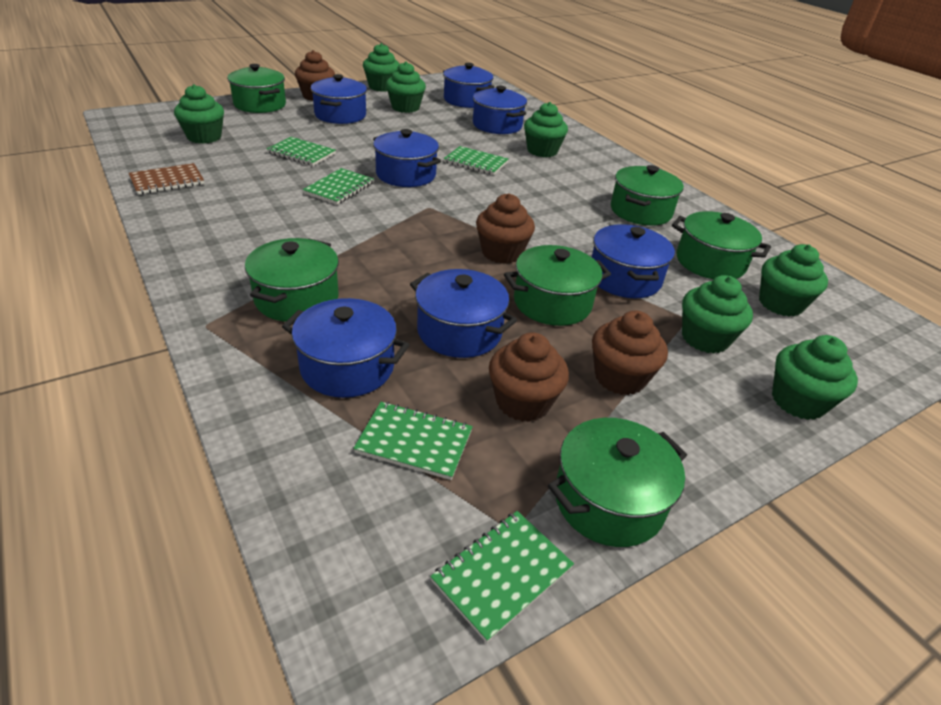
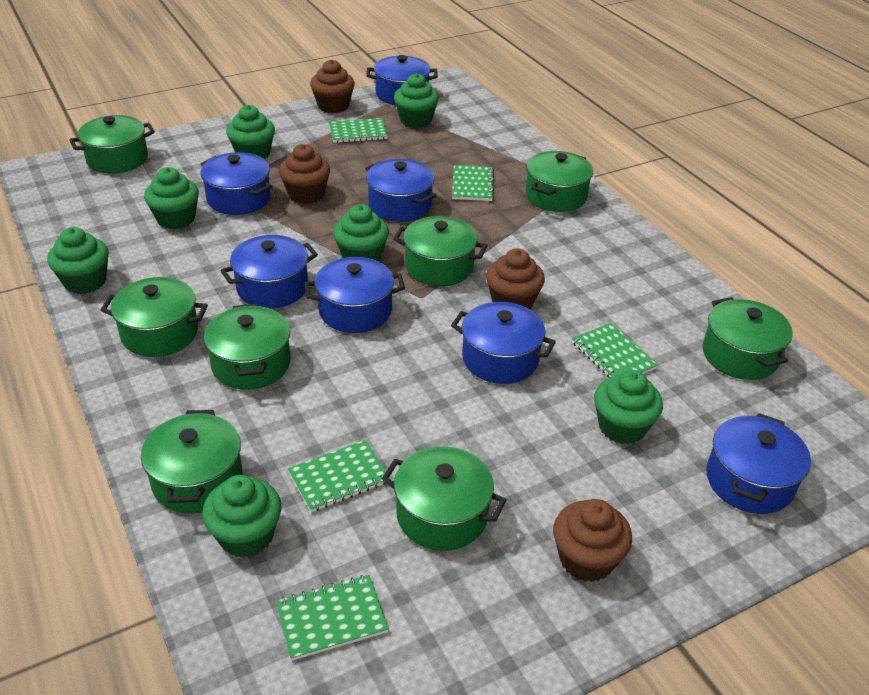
brown notebook: [129,163,204,195] = 1 -> none = 0
green pot: [227,64,286,113] [245,238,339,322] [504,245,611,326] [548,418,687,547] [611,165,684,226] [672,211,771,279] = 6 -> [69,115,155,174] [101,277,208,357] [141,410,242,514] [204,304,290,390] [382,446,507,551] [393,216,488,286] [526,151,593,212] [703,297,793,380] = 8

